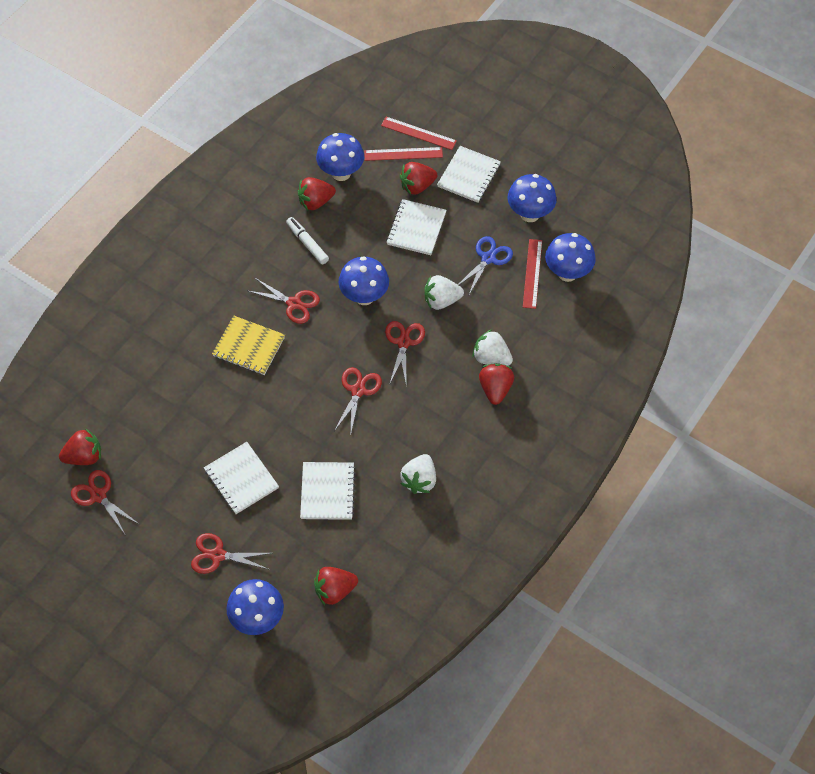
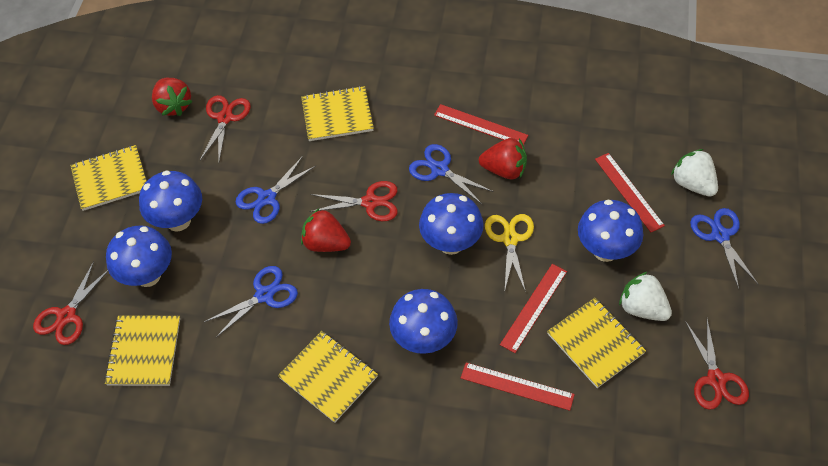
blue scissors: [458,236,513,294] = 1 -> [204,266,298,337] [236,156,316,224] [409,144,494,204] [690,208,758,289] = 4
red ruler: [364,147,443,161] [381,117,457,150] [523,239,542,309] = 3 -> [434,104,528,145] [461,362,575,411] [500,264,567,353] [595,153,665,232] = 4
red scissors: [71,470,139,534] [191,533,272,574] [249,278,320,324] [334,367,382,432] [385,321,425,385] = 5 -> [33,261,108,345] [200,95,251,161] [309,181,398,221] [685,319,749,410] = 4
red strawberry: [59,428,101,465] [298,177,336,210] [314,567,358,605] [400,162,437,195] [479,363,514,405] = 5 -> [152,78,192,116] [301,208,351,252] [479,138,527,179] = 3
white marker: [286,217,329,264] = 1 -> none = 0
white notebook: [204,442,279,514] [300,462,356,520] [386,199,447,255] [437,146,501,203] = 4 -> none = 0
white strawberry: [400,454,436,494] [425,275,464,310] [473,329,513,366] = 3 -> [619,272,672,321] [671,149,718,197] = 2
yellow notebook: [212,316,285,375] = 1 -> [70,145,146,211] [104,316,180,386] [278,331,378,423] [301,86,374,141] [547,298,646,388] = 5
yellow scissors: none = 0 -> [485,214,534,293] = 1

